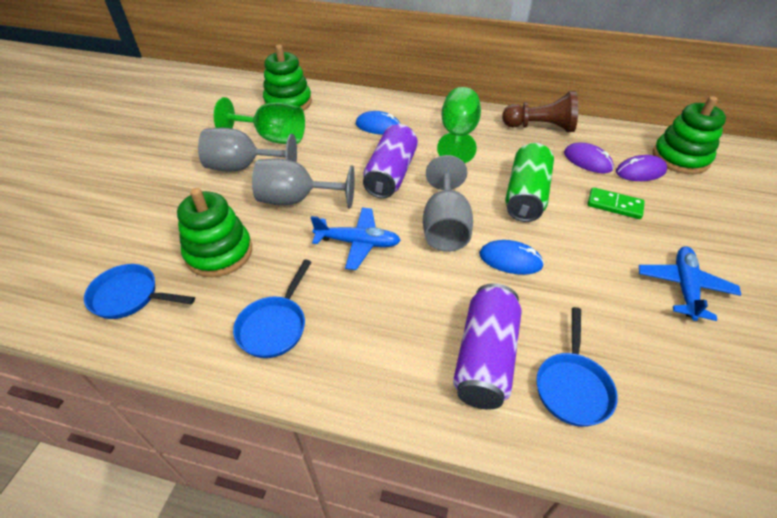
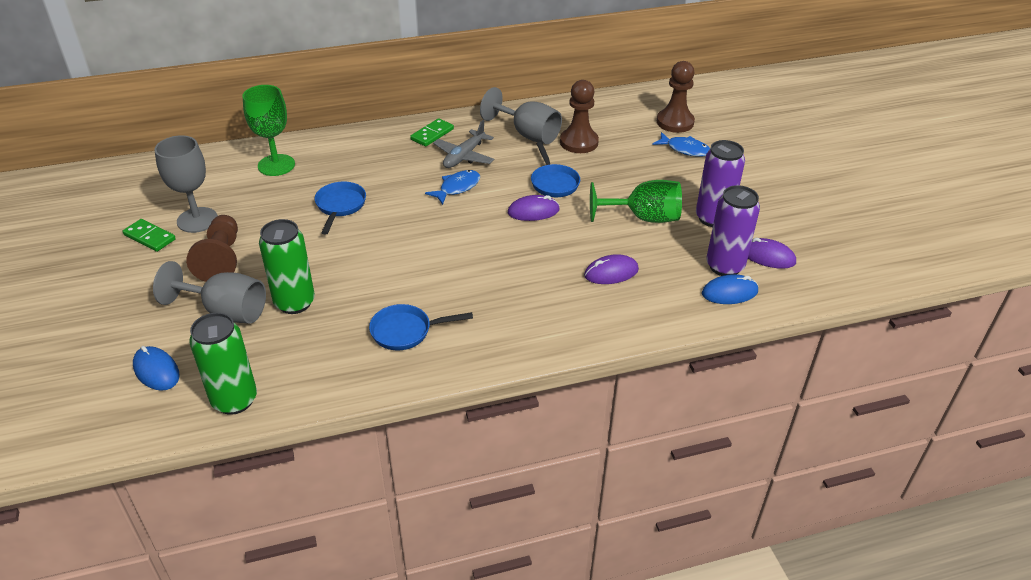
blue fish: none = 0 -> [425,170,480,205] [652,132,710,157] = 2
blue plane: [311,208,401,270] [639,246,741,321] = 2 -> none = 0
brown pawn: [502,91,578,132] = 1 -> [186,215,238,282] [560,80,599,153] [657,61,695,133] = 3
green can: [505,143,554,222] = 1 -> [189,313,257,415] [259,219,315,314] = 2
green domino: [587,187,645,219] = 1 -> [123,219,176,252] [410,118,454,147] = 2
green stacking toy: [177,188,252,277] [263,44,312,111] [653,96,726,174] = 3 -> none = 0
grey plane: none = 0 -> [433,120,494,168] = 1
purple mouse: [564,142,614,173] [616,155,667,181] = 2 -> [508,195,560,221] [584,254,639,284] [748,238,796,269] = 3

